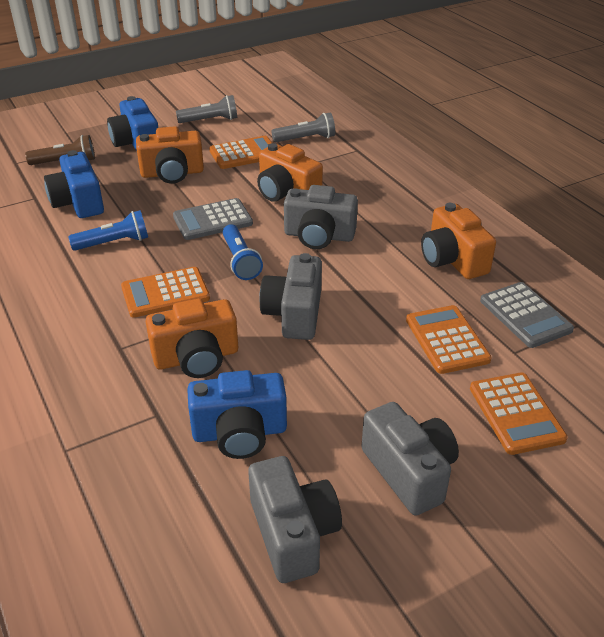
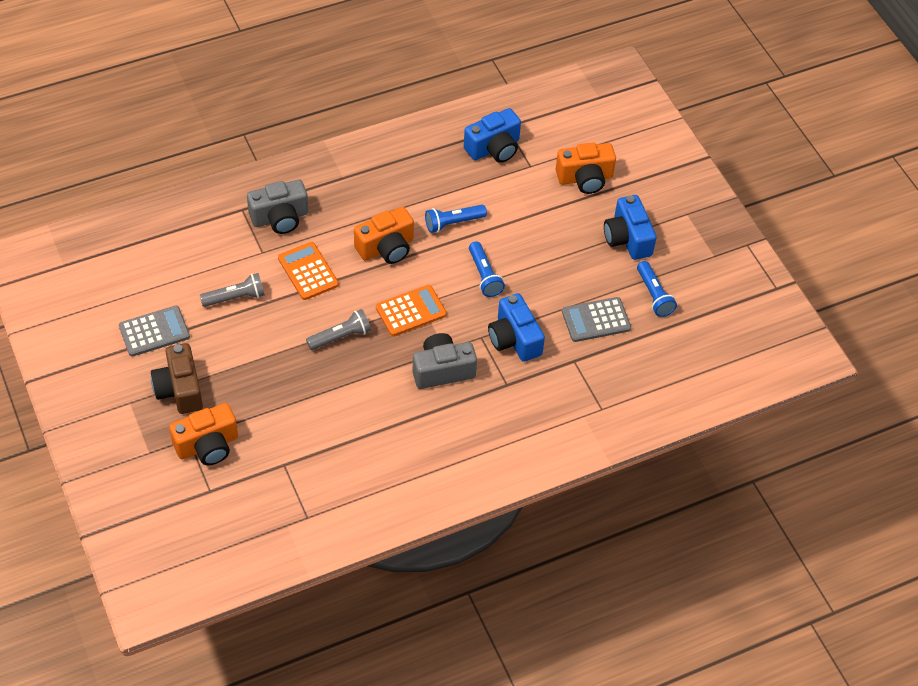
blue flashlight: [68,210,148,251] [223,224,263,280] = 2 -> [425,205,487,233] [469,241,505,297] [637,261,677,317] = 3
brown camera: none = 0 -> [151,343,203,414] = 1
brown flashlight: [25,135,95,165] = 1 -> none = 0
grey camera: [248,456,342,583] [259,253,322,340] [284,185,358,249] [361,402,459,516] = 4 -> [247,180,308,234] [413,333,477,389] = 2
orange calculator: [121,267,210,318] [209,136,272,169] [406,305,491,374] [470,373,568,455] = 4 -> [278,242,339,300] [376,285,447,336] = 2
orange camera: [136,126,204,184] [146,299,238,378] [257,143,323,202] [421,203,496,279] = 4 -> [169,403,238,465] [354,207,414,264] [556,142,616,194] = 3

